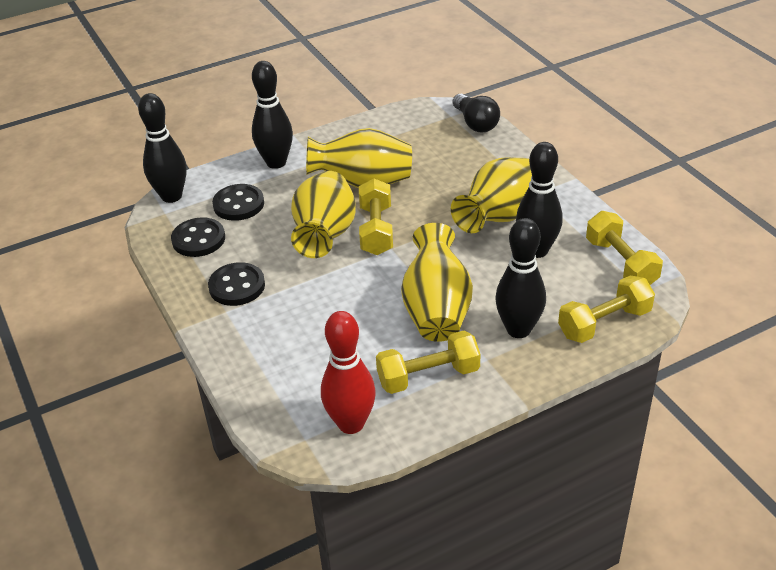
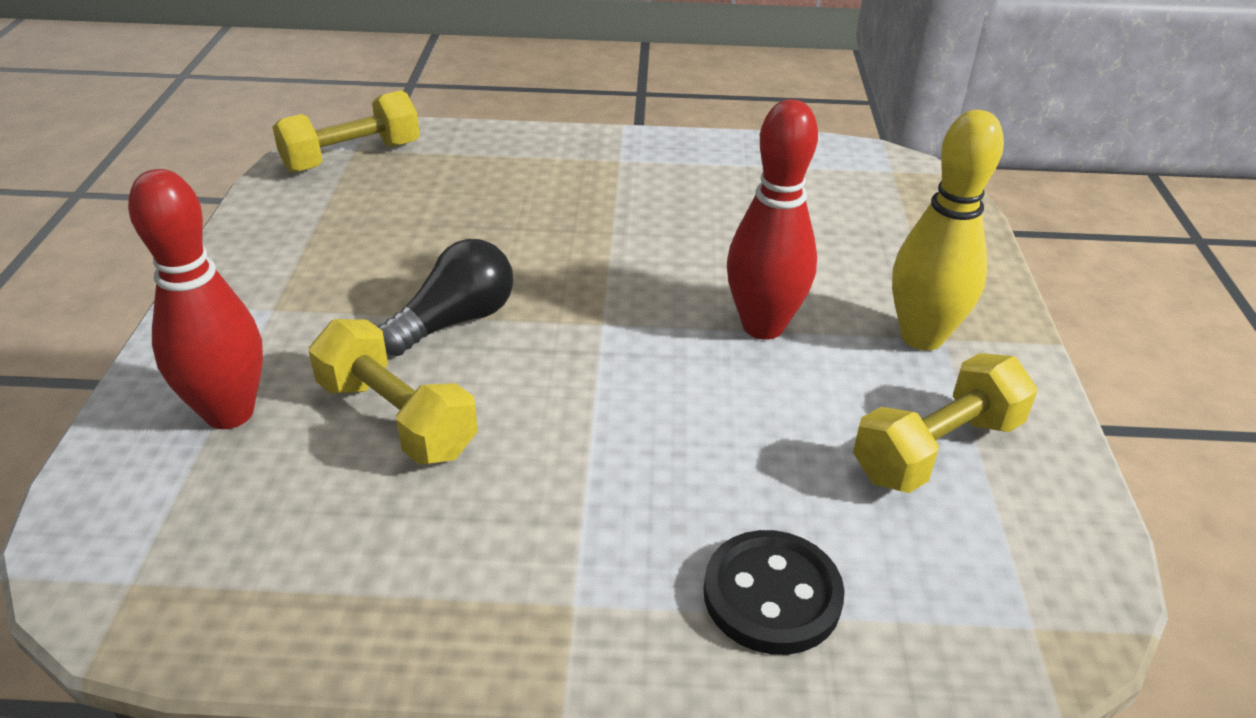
black bowling pin: [138,93,187,203] [252,61,293,169] [495,218,546,338] [516,142,563,258] = 4 -> none = 0
black button: [171,218,225,257] [208,262,265,306] [212,184,264,221] = 3 -> [704,530,845,655] = 1
red bowling pin: [321,311,376,434] = 1 -> [128,169,263,429] [727,99,818,340] = 2
yellow bowling pin: none = 0 -> [892,110,1004,351] = 1
yellow dumbbell: [359,178,393,255] [376,331,480,394] [558,275,655,343] [586,211,663,285] = 4 -> [272,90,420,173] [308,319,478,465] [853,353,1037,493] = 3
yellow vase: [291,171,356,258] [306,128,412,188] [401,223,473,342] [451,157,532,233] = 4 -> none = 0

